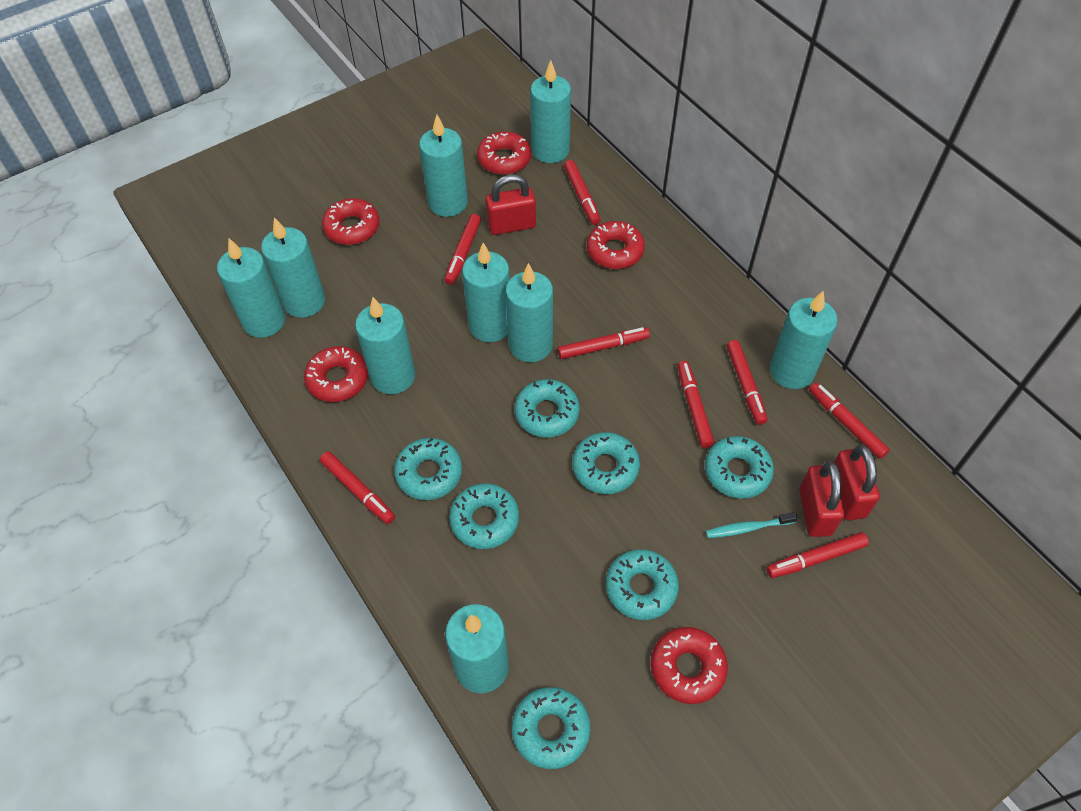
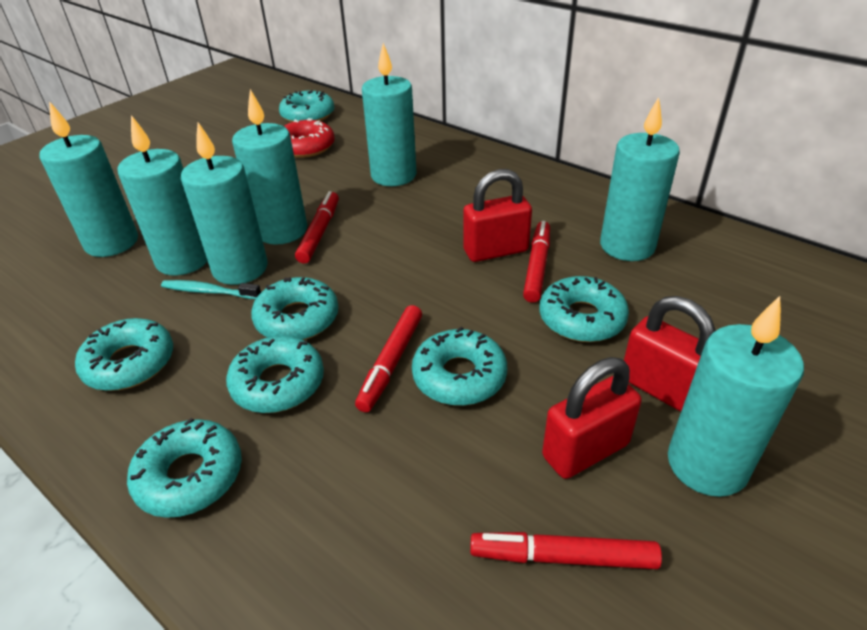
red donut: [304,346,368,402] [322,198,380,245] [477,131,531,175] [587,221,645,269] [651,627,728,704] = 5 -> [284,118,335,158] = 1
red marker: [320,451,395,524] [444,214,481,285] [558,327,650,359] [564,160,601,225] [677,361,714,448] [727,340,767,425] [766,532,869,578] [809,383,890,459] = 8 -> [295,191,339,264] [355,305,422,412] [470,532,662,569] [523,221,550,303] = 4
turquoise candle: [217,238,285,338] [261,217,325,318] [355,297,415,394] [419,114,468,217] [445,604,509,693] [462,243,510,342] [505,263,553,362] [530,60,571,163] [770,291,838,389] = 9 -> [40,101,138,257] [117,115,207,276] [181,122,268,285] [232,89,307,245] [362,43,417,186] [600,97,680,261] [668,296,804,497] = 7

